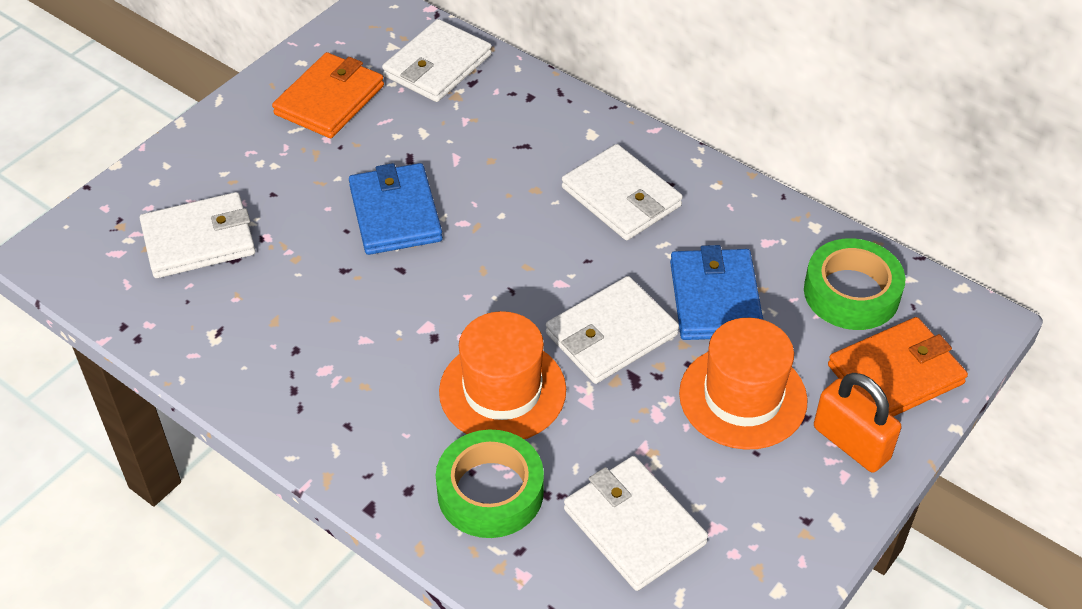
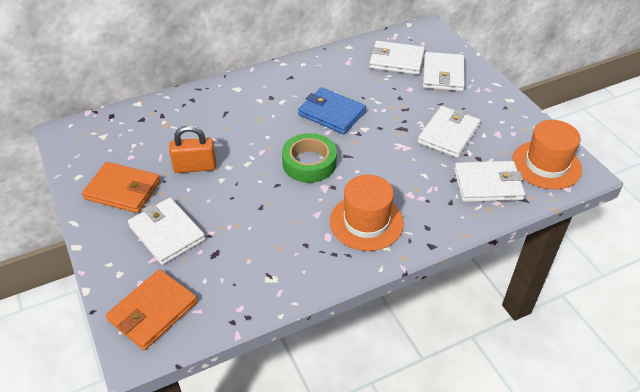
blue wallet: [349,163,443,255] [670,245,763,340] = 2 -> [298,87,366,134] = 1
green tape: [436,430,544,538] [804,238,906,330] = 2 -> [282,133,337,183] = 1

